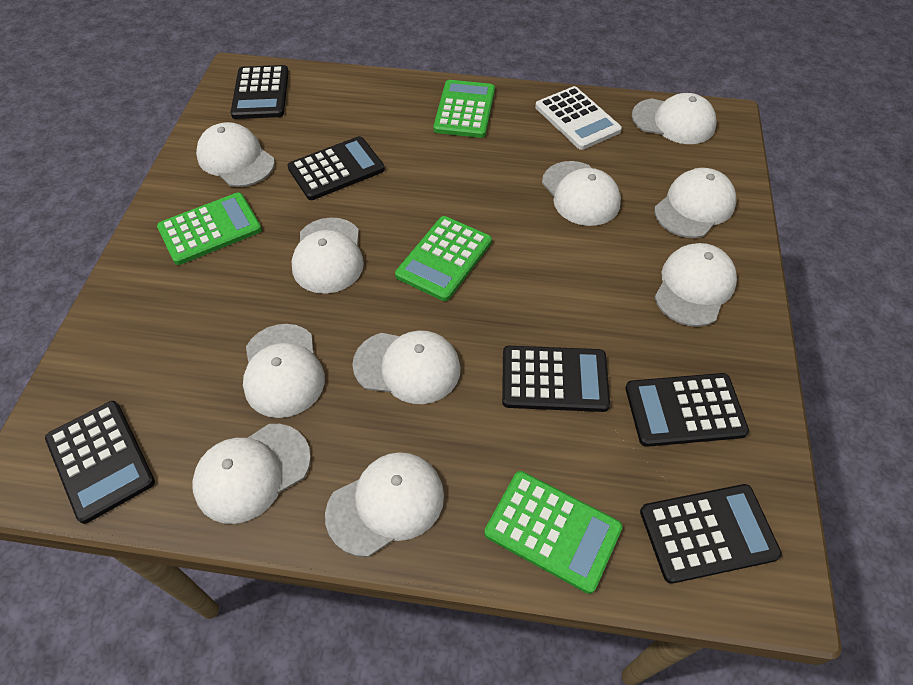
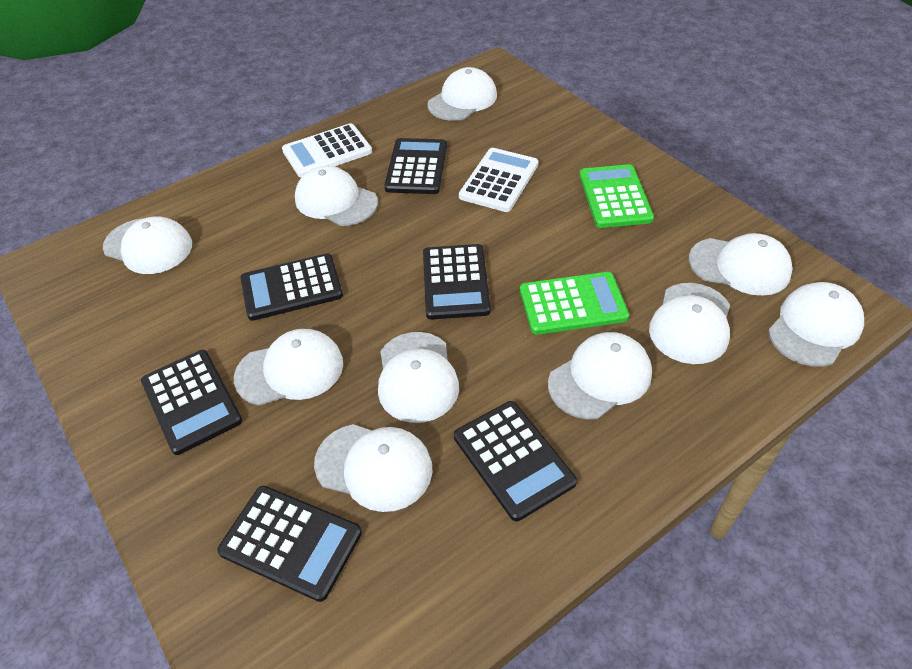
green calculator: [157,193,262,265] [395,216,492,301] [433,80,495,138] [484,471,623,594] = 4 -> [520,272,629,335] [579,164,654,228] = 2
white calculator: [535,86,622,150] = 1 -> [282,123,372,177] [459,148,538,212] = 2

